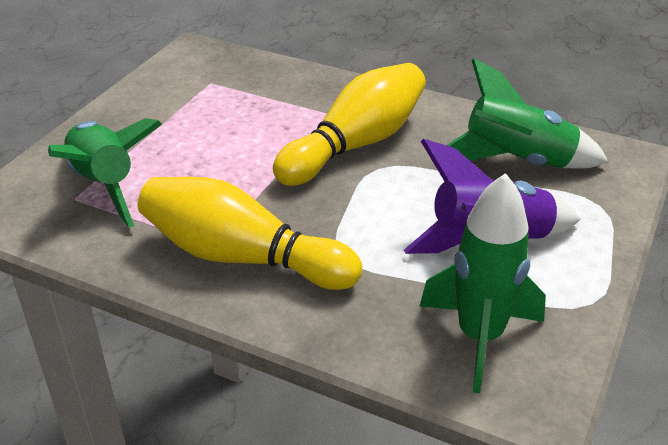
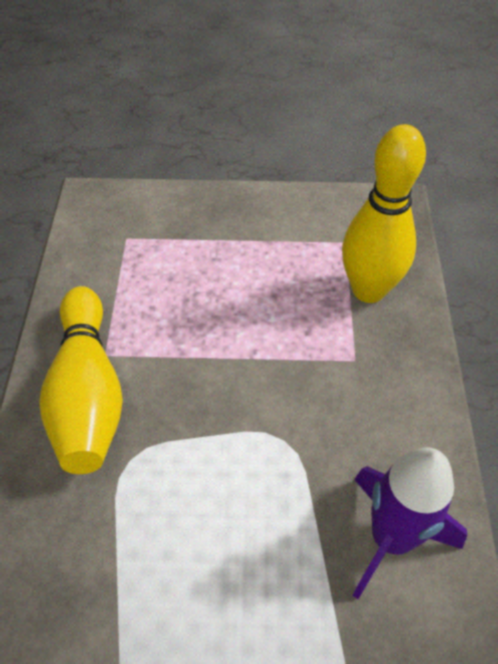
green rocket: [48,118,162,228] [420,173,546,393] [447,58,608,169] = 3 -> none = 0

